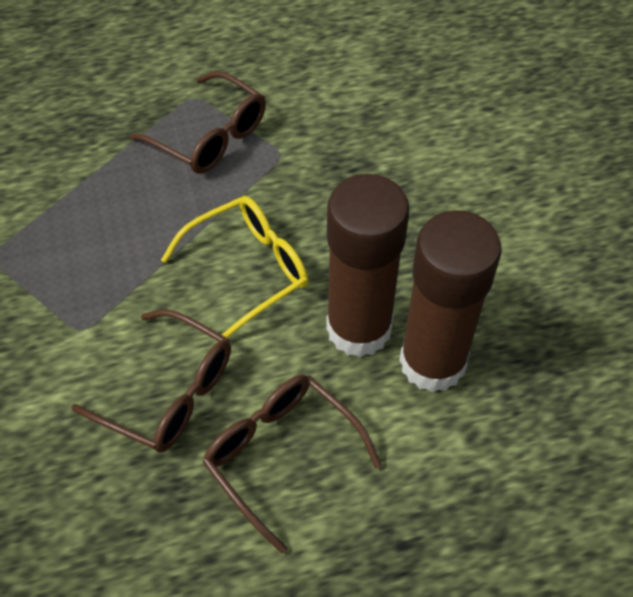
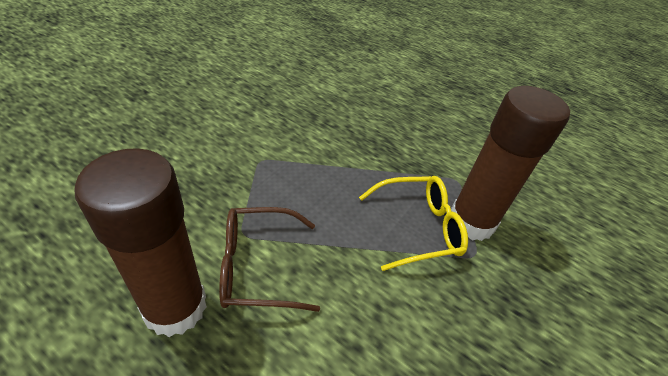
brown glasses: [71,309,231,453] [129,71,266,174] [202,375,382,554] = 3 -> [219,207,320,312] = 1

